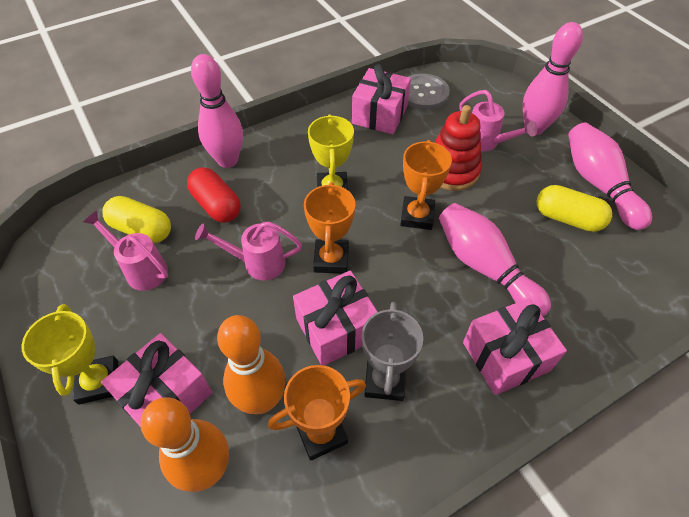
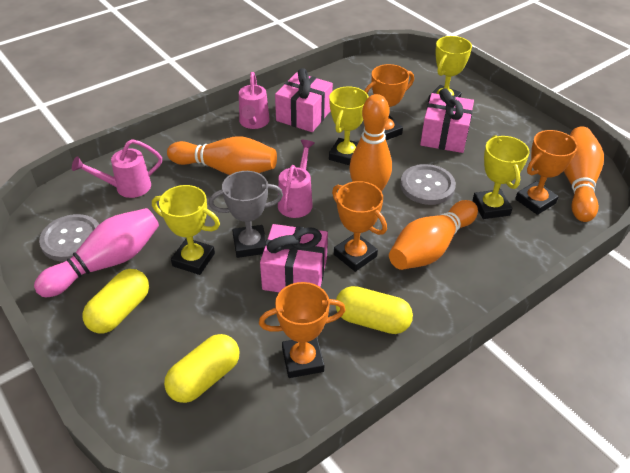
grey button: [408,74,450,110] = 1 -> [39,214,99,262] [400,164,456,205] = 2
orange bowling pin: [141,397,229,492] [217,315,286,414] = 2 -> [167,136,277,175] [349,94,392,192] [389,200,478,270] [564,127,604,222] = 4
orange trophy: [268,365,366,461] [304,182,355,273] [400,140,452,230] = 3 -> [259,282,346,378] [332,181,387,272] [364,64,414,140] [515,130,578,215] = 4
pink bowling pin: [191,54,243,168] [439,203,551,316] [523,22,583,135] [568,122,652,230] = 4 -> [34,208,159,297] = 1
pink gift: [101,333,212,427] [293,270,378,365] [352,64,411,134] [463,298,567,395] = 4 -> [260,224,328,292] [275,68,333,132] [420,88,474,153] = 3
red capsule: [187,167,241,223] = 1 -> none = 0
red stacking toy: [435,105,482,191] = 1 -> none = 0
yellow capsule: [102,196,171,243] [537,185,612,232] = 2 -> [82,269,149,333] [164,334,239,403] [335,286,413,334] = 3
yellow trophy: [22,304,118,405] [308,114,354,190] = 2 -> [152,185,220,275] [329,86,369,165] [428,36,472,103] [473,135,530,219] = 4

